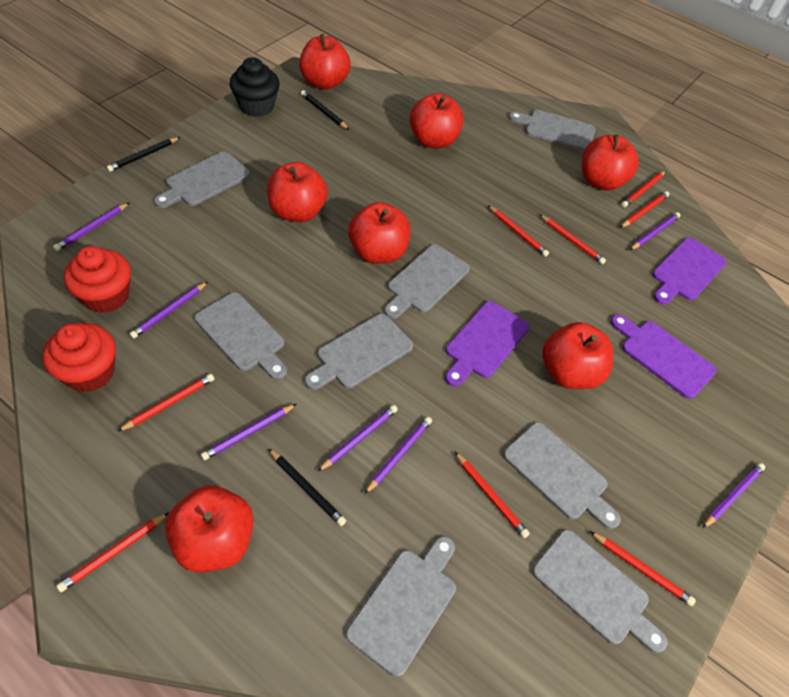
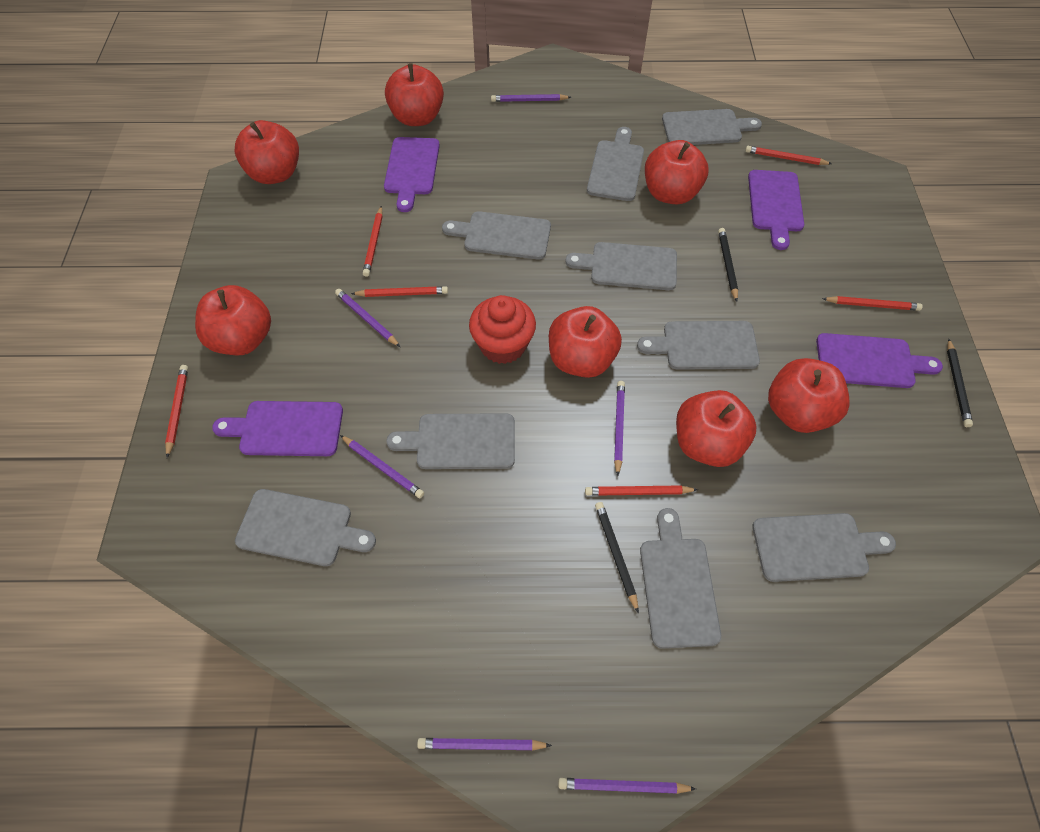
black cupcake: [230,57,280,117] = 1 -> none = 0
grey cutting board: [154,151,250,208] [195,292,287,380] [305,314,413,390] [346,536,456,677] [384,245,470,319] [503,422,621,529] [509,110,596,151] [532,530,667,653] = 8 -> [235,489,376,566] [386,413,515,469] [442,211,551,259] [565,242,677,290] [587,127,644,201] [637,321,760,370] [640,508,721,648] [662,109,762,145] [752,513,896,582] = 9
purple cutting board: [445,301,529,387] [610,314,716,399] [652,237,727,305] = 3 -> [212,401,343,456] [384,137,440,212] [748,170,804,250] [816,333,943,388] = 4
purple pencil: [53,202,130,251] [129,282,208,339] [201,404,296,460] [317,405,398,472] [365,417,432,494] [630,212,680,250] [703,463,765,528] = 7 -> [335,289,400,347] [340,435,424,498] [417,738,552,751] [491,94,571,102] [558,778,696,794] [614,381,625,476] = 6
red cupcake: [42,323,116,392] [64,246,131,313] = 2 -> [469,295,536,364] = 1
red pencil: [56,512,170,592] [117,374,214,432] [454,451,530,538] [488,205,549,257] [539,214,606,264] [590,531,696,606] [620,191,669,228] [622,171,666,207] = 8 -> [165,365,188,458] [351,286,448,297] [363,206,383,277] [585,485,698,496] [745,146,832,165] [822,296,923,311] = 6

